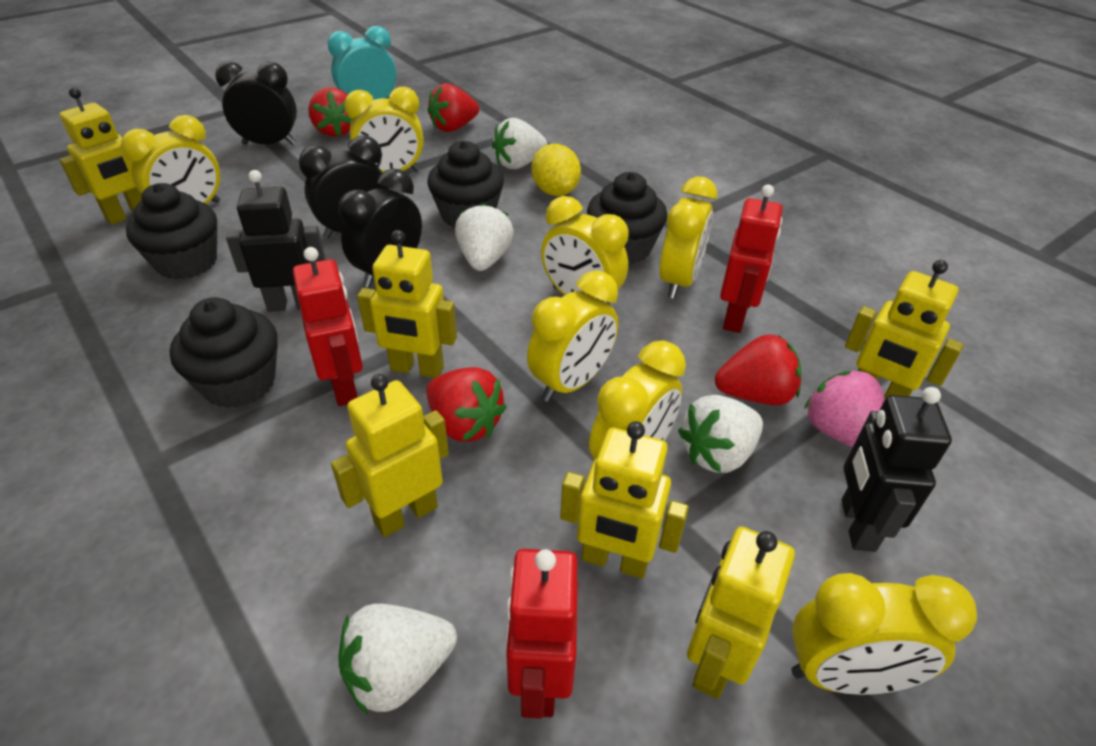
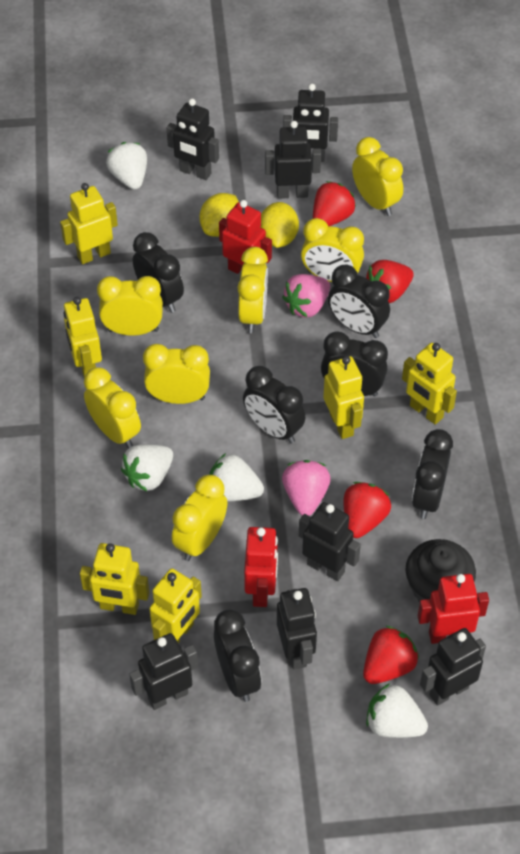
black clock: [215,61,297,145] [299,136,389,239] [339,169,422,288] = 3 -> [133,232,184,313] [214,609,261,702] [243,366,305,443] [321,331,388,397] [328,264,390,338] [412,429,453,519] = 6
black cupcake: [126,183,217,280] [170,298,278,408] [427,141,504,228] [587,172,667,264] = 4 -> [405,539,476,602] = 1
black robot: [226,170,326,312] [841,387,952,552] = 2 -> [129,633,198,710] [167,99,219,180] [265,121,321,199] [277,588,317,669] [283,84,338,162] [299,502,361,581] [420,628,486,706] = 7
pink strawberry: [804,370,885,447] = 1 -> [282,274,330,318] [282,460,331,516] = 2
turquoise clock: [327,26,396,100] = 1 -> none = 0
yellow lemon: [531,144,581,196] = 1 -> [199,193,239,237] [260,202,299,248] = 2

